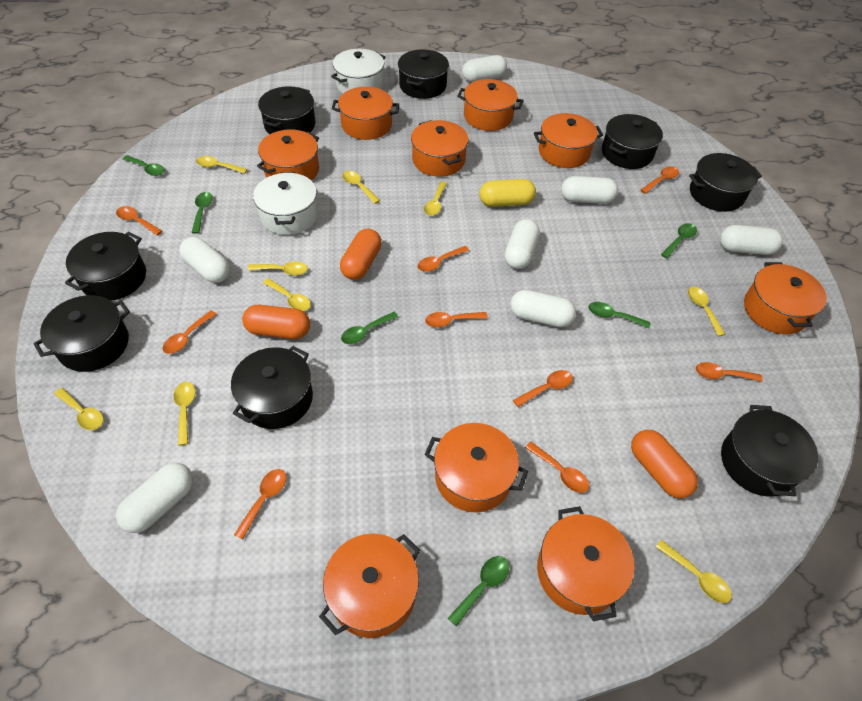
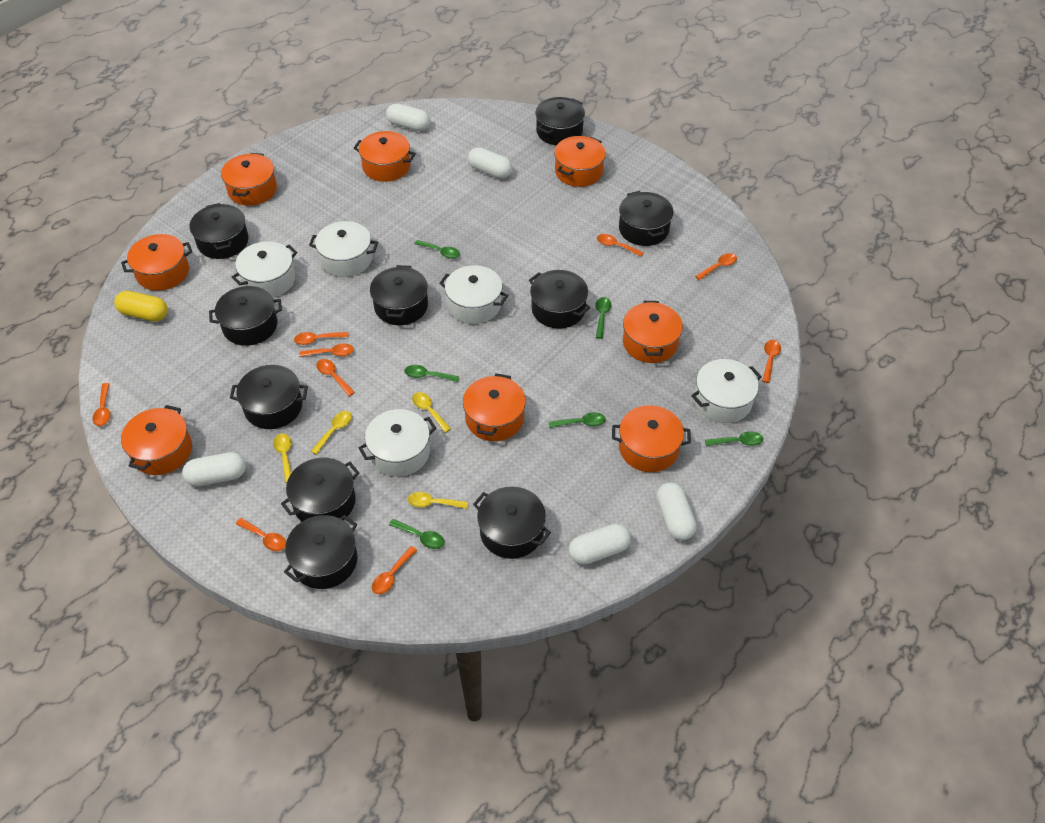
black pot: [33,295,130,372] [65,231,146,301] [231,346,313,429] [258,86,315,135] [398,49,449,99] [602,114,663,169] [689,153,762,212] [721,405,818,497] = 8 -> [190,203,249,259] [209,286,282,346] [230,365,308,429] [281,458,359,521] [284,515,358,589] [370,265,428,325] [473,487,551,559] [529,270,590,329] [535,97,585,145] [619,191,673,246] = 10
orange capsule: [242,305,310,339] [340,229,382,280] [631,430,698,499] = 3 -> none = 0
orange pot: [257,129,319,181] [319,534,420,638] [332,87,399,140] [411,120,469,177] [424,423,528,513] [457,79,524,131] [534,113,603,168] [537,506,635,621] [744,262,827,334] = 9 -> [121,234,192,291] [121,405,192,475] [221,153,277,206] [353,131,416,182] [463,373,526,441] [554,136,606,187] [612,405,691,472] [623,301,683,363] = 8
white capsule: [116,463,193,533] [179,237,230,283] [462,55,507,83] [504,219,540,269] [510,290,576,327] [561,176,618,204] [720,225,783,255] = 7 -> [182,452,246,486] [386,103,430,131] [468,147,512,179] [569,524,631,565] [657,482,696,540] = 5
white pot: [253,172,318,235] [331,49,385,94] = 2 -> [232,241,297,298] [309,221,378,277] [358,409,437,476] [439,265,508,324] [691,359,762,423] = 5
yellow spoon: [54,388,103,430] [173,382,196,445] [196,156,247,174] [248,262,308,276] [263,278,311,311] [342,171,380,204] [424,182,447,216] [656,540,732,603] [688,287,726,336] = 9 -> [273,433,291,483] [311,411,352,455] [408,492,468,509] [412,392,451,433] = 4

